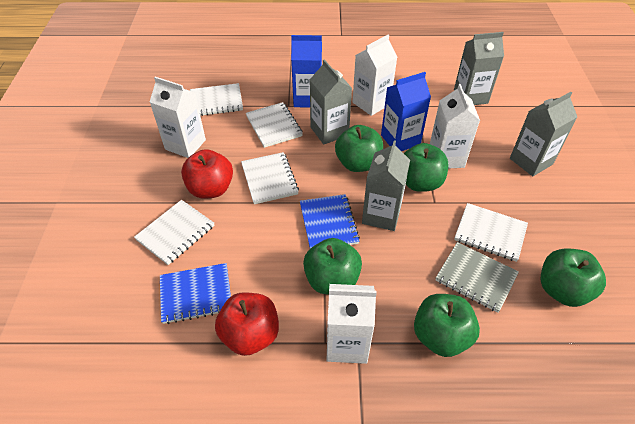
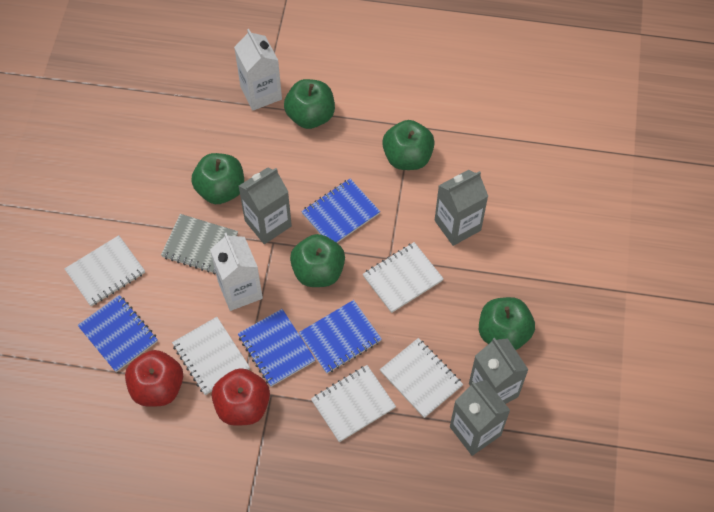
blue carton: [291,35,322,108] [381,72,431,151] = 2 -> none = 0
blue notebook: [160,263,231,324] [300,194,360,249] = 2 -> [78,295,158,372] [238,309,316,387] [299,300,382,374] [301,179,380,243] = 4
white carton: [150,77,206,158] [327,284,377,364] [353,35,397,116] [430,84,480,169] = 4 -> [210,233,263,311] [234,29,282,110] = 2

